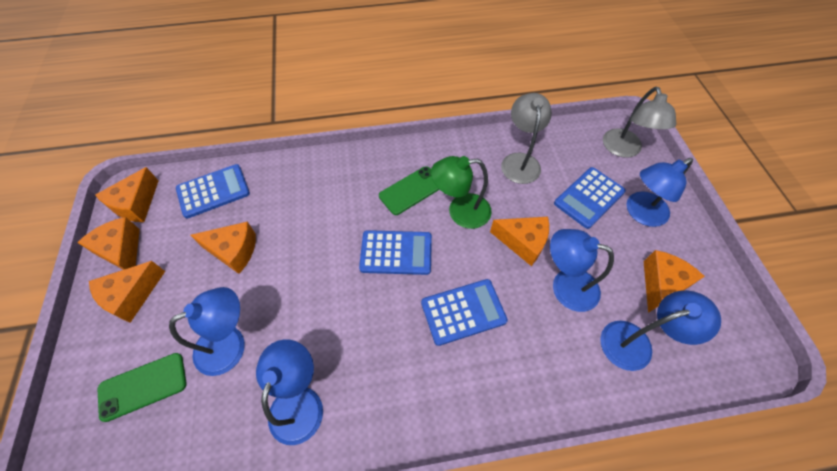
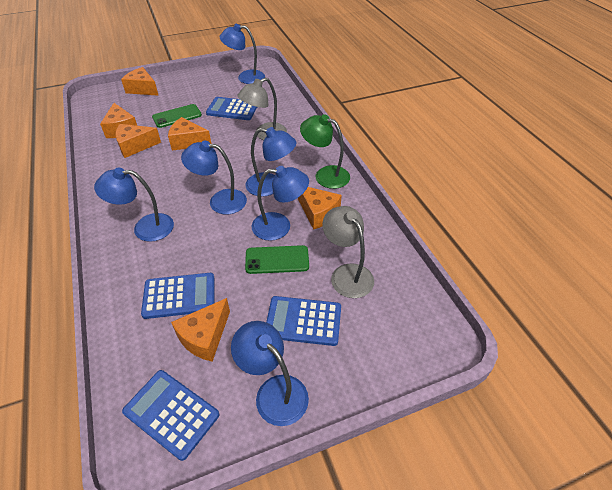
blue lamp: [169,287,245,376] [256,339,323,445] [550,229,614,312] [600,290,721,371] [627,158,693,227] = 5 -> [94,167,174,242] [181,141,247,214] [220,24,265,84] [231,321,309,426] [245,127,296,197] [252,166,309,241] = 6

